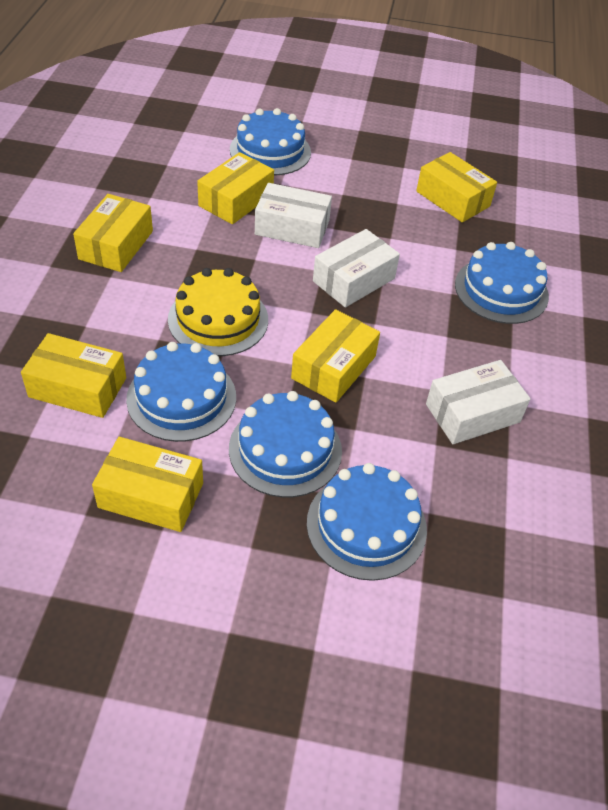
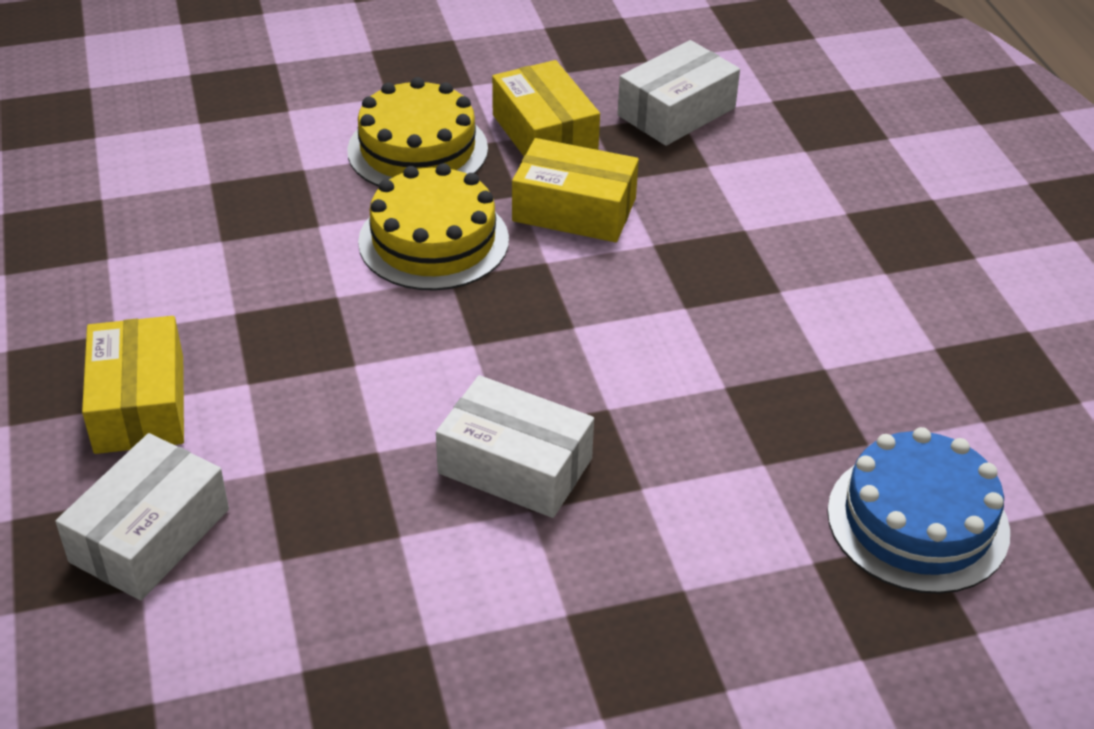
blue cake: [126,342,236,442] [229,391,342,497] [230,108,311,176] [307,463,427,581] [455,242,549,324] = 5 -> [827,427,1010,594] = 1
yellow box: [21,333,126,418] [73,194,153,272] [92,437,203,532] [197,152,274,224] [291,309,380,403] [416,152,497,222] = 6 -> [82,316,184,454] [492,60,600,156] [512,138,639,242] = 3
yellow cake: [168,268,268,356] = 1 -> [347,77,488,187] [358,163,509,291] = 2

